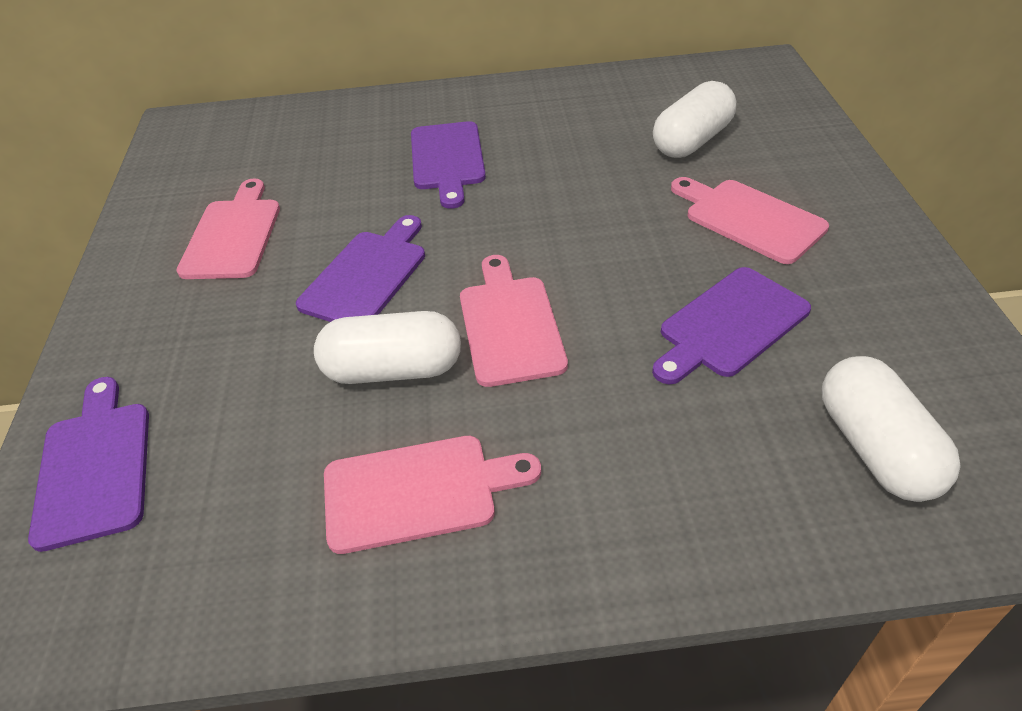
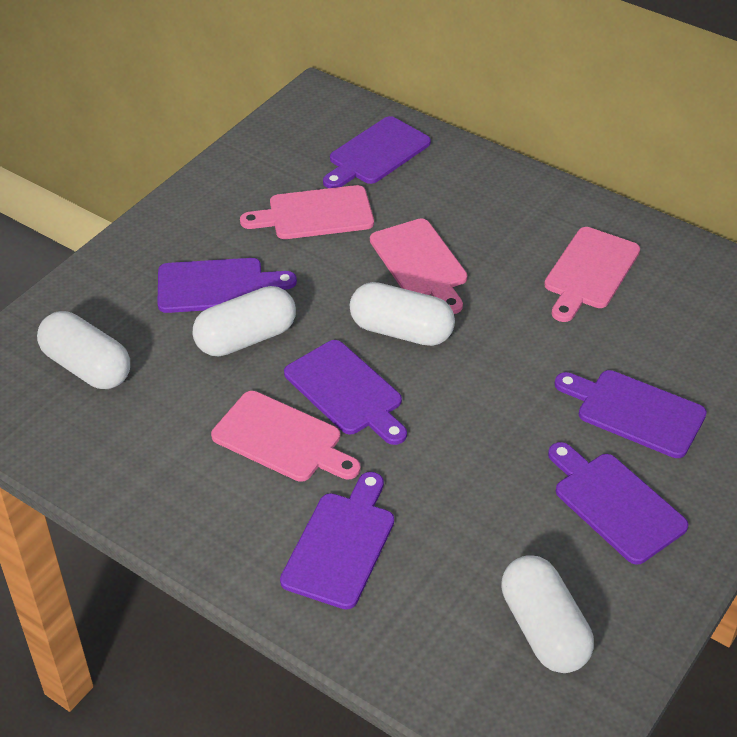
purple cutting board: [28,377,149,552] [296,215,425,322] [411,121,486,209] [652,267,811,384] = 4 -> [158,258,297,313] [280,472,394,610] [284,340,407,445] [323,116,431,188] [548,442,689,564] [554,370,707,458] = 6
white capsule: [314,311,461,384] [653,81,736,158] [822,356,961,502] = 3 -> [37,311,130,389] [193,286,296,356] [350,282,455,346] [501,555,594,673] = 4

